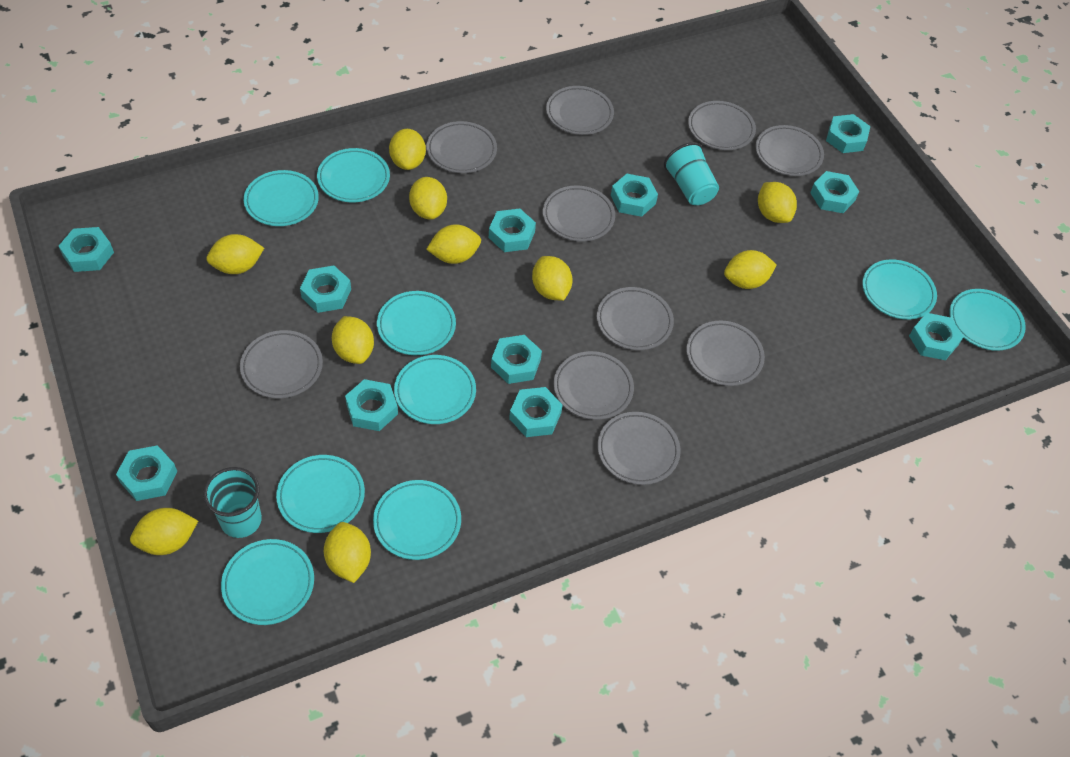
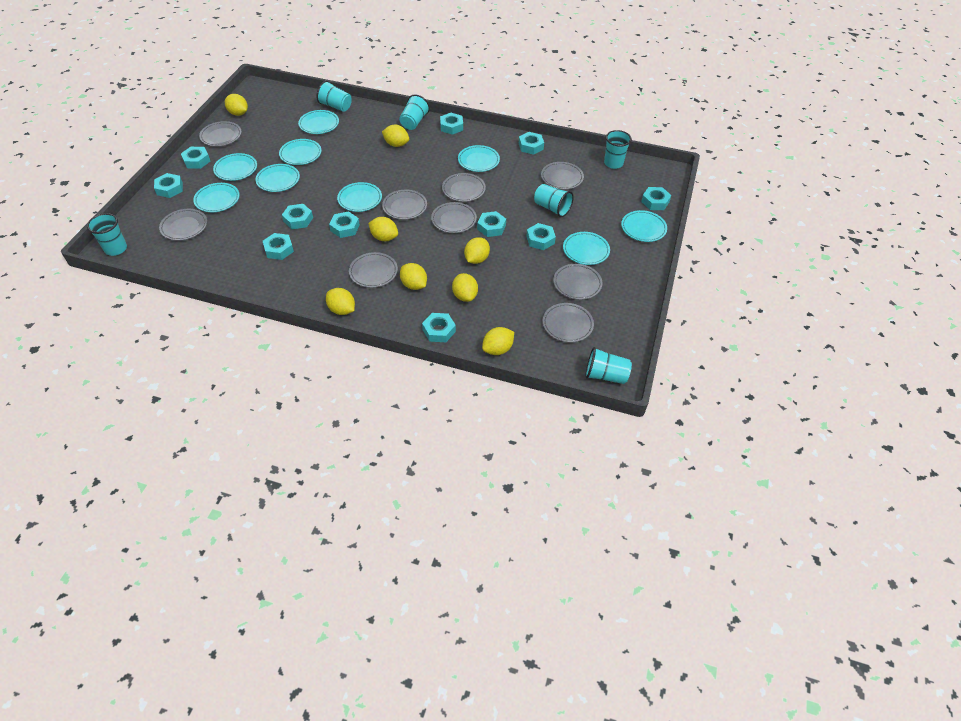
grey plate: [240,330,323,398] [427,121,497,173] [543,185,615,242] [546,86,614,135] [554,351,634,420] [597,287,674,350] [598,412,681,485] [686,321,765,386] [688,101,756,150] [755,125,824,176] = 10 -> [159,209,207,241] [199,121,242,146] [349,252,398,288] [382,190,427,220] [431,202,477,233] [442,173,486,202] [541,162,584,190] [543,303,594,342] [553,264,602,300] = 9
turquoise cup: [203,467,262,538] [664,142,719,205] = 2 -> [87,213,127,256] [316,81,352,112] [399,94,430,130] [534,184,574,217] [585,347,632,384] [604,130,632,169] = 6
yellow lemon: [130,508,198,555] [206,234,264,274] [324,522,371,583] [332,316,374,364] [389,129,426,170] [409,177,447,220] [426,224,481,264] [532,256,573,301] [724,250,776,289] [758,182,797,223] = 10 -> [225,94,248,116] [326,288,355,315] [368,217,398,241] [382,125,409,147] [400,263,427,290] [452,273,478,302] [464,237,490,264] [482,327,514,355] = 8

